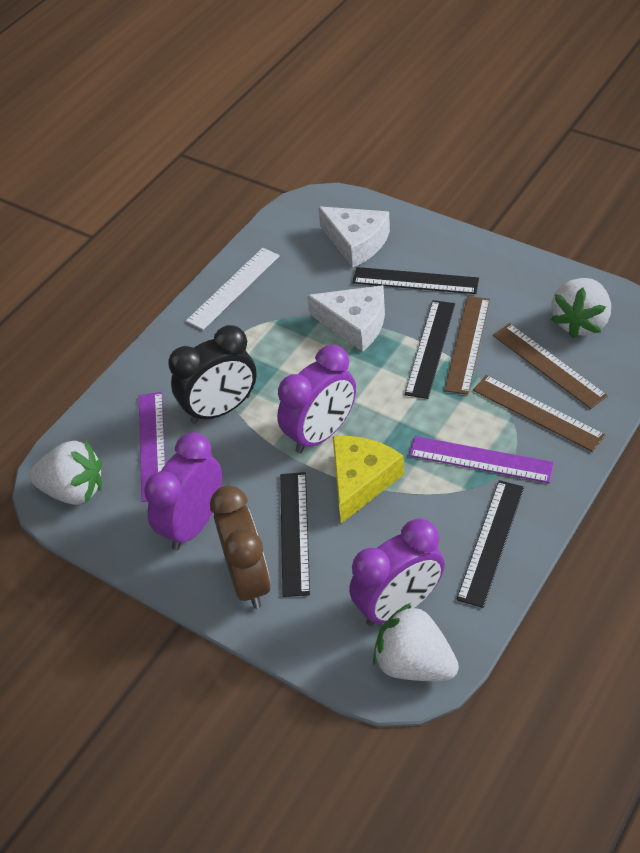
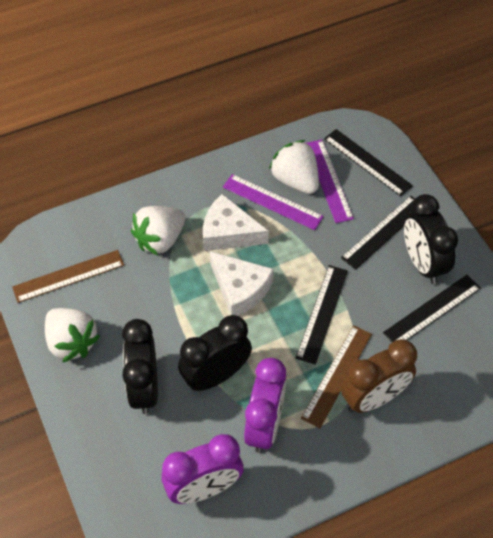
black clock: [168,325,257,424] = 1 -> [122,319,158,414] [178,315,252,391] [404,194,458,284] = 3
brown ruler: [444,296,490,395] [473,375,605,452] [493,323,608,409] = 3 -> [12,250,124,303] [301,325,372,428] = 2
purple clock: [144,432,222,550] [277,345,356,453] [349,519,445,626] = 3 -> [162,434,244,504] [244,358,286,453] = 2
white ruler: [186,248,280,330] = 1 -> none = 0
yellow cheese: [333,436,404,523] = 1 -> none = 0

